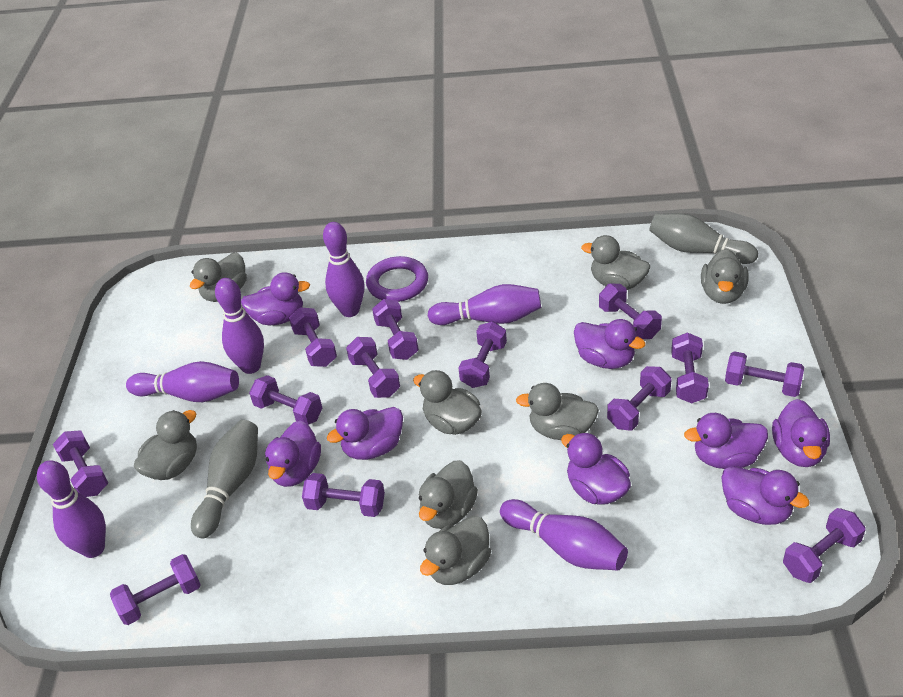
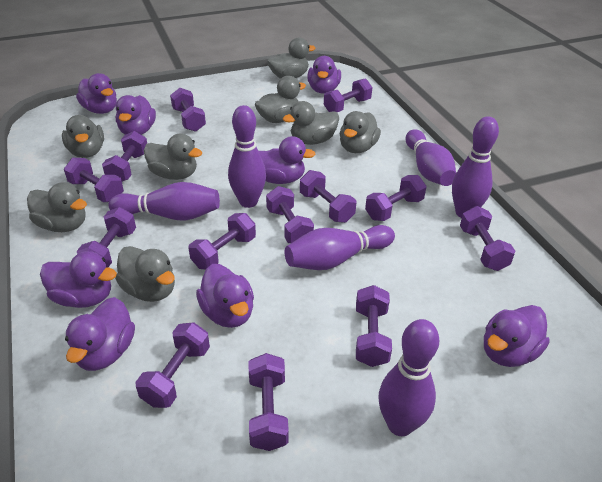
grey bowling pin: [191,420,258,538] [649,213,758,264] = 2 -> none = 0
purple ring: [366,256,428,302] = 1 -> none = 0

